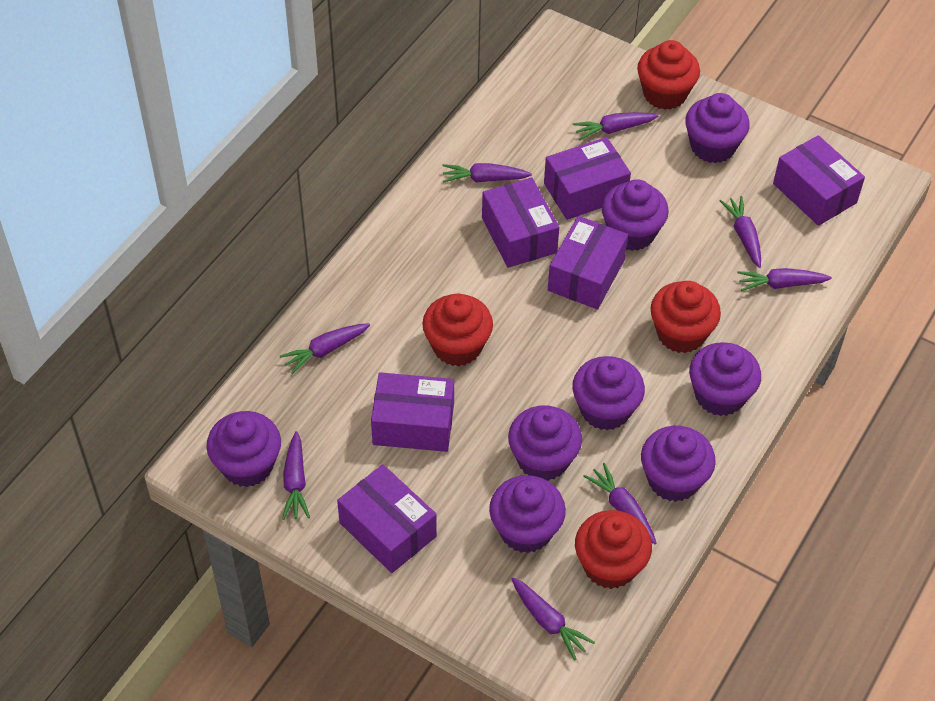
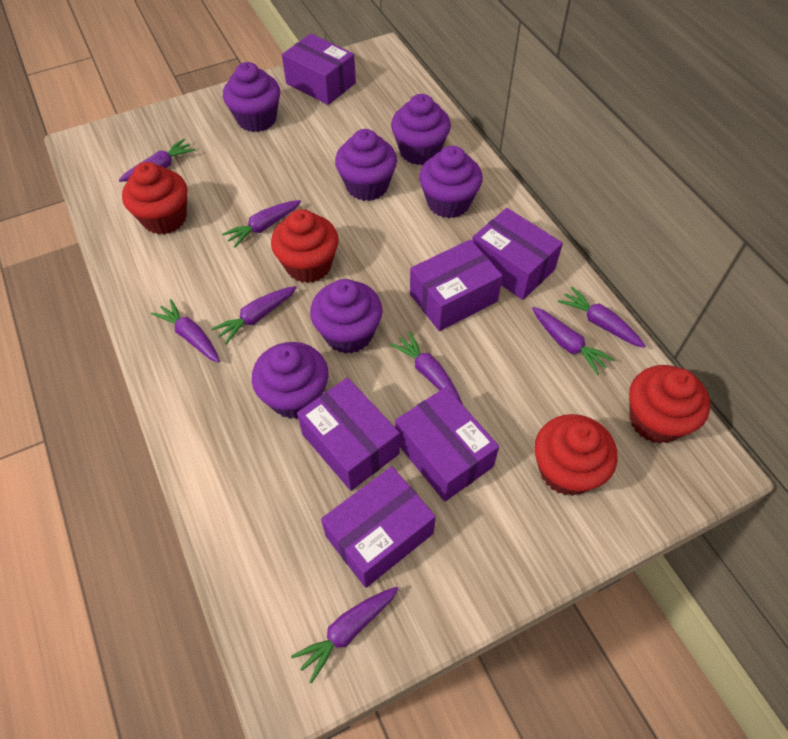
purple cupcake: [206,411,281,487] [489,475,566,553] [508,406,582,481] [572,356,645,430] [602,179,669,251] [641,426,716,502] [685,93,750,163] [689,342,761,416] = 8 -> [223,62,280,132] [252,342,328,419] [310,279,383,354] [335,129,397,201] [391,94,451,165] [419,146,483,218] = 6

